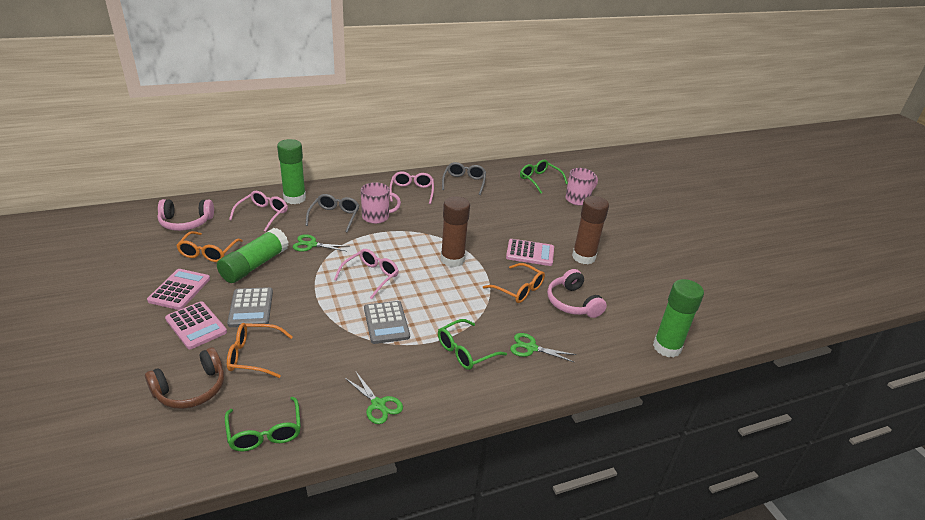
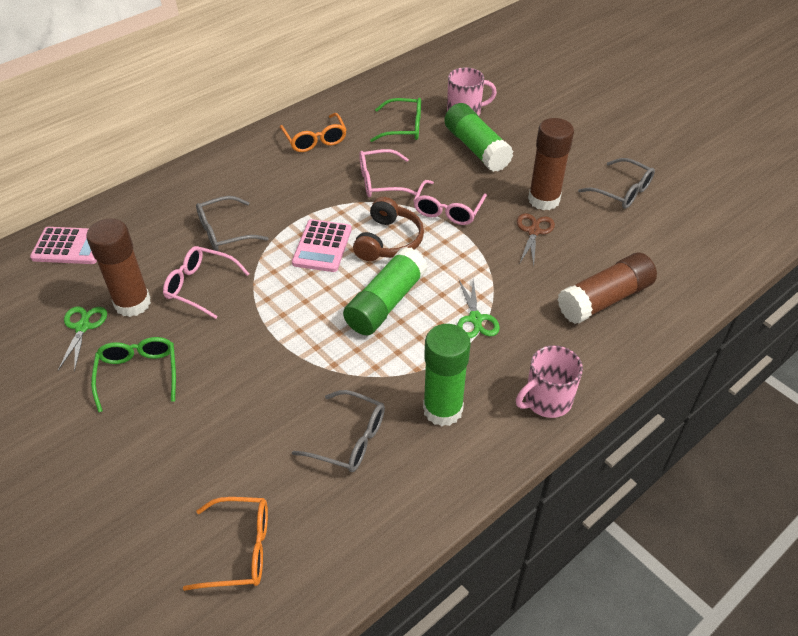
brown glue stick: [441,196,470,267] [572,196,609,264] = 2 -> [86,219,151,317] [528,118,574,210] [557,253,657,324] = 3
brown scissors: none = 0 -> [517,213,555,266] = 1
green glasses: [225,397,301,451] [438,319,507,370] [520,160,568,194] = 3 -> [91,337,176,412] [370,98,421,142] = 2
green scissors: [293,234,346,251] [345,372,403,424] [510,333,576,363] = 3 -> [58,306,107,372] [457,279,500,338] = 2
grey calculator: [227,287,273,327] [364,301,410,344] = 2 -> none = 0
grey glasses: [305,194,360,233] [442,162,486,195] = 2 -> [196,196,269,251] [292,390,385,472] [578,158,655,209] = 3
orange glasses: [176,231,243,262] [227,323,293,378] [483,263,545,303] = 3 -> [183,497,268,591] [280,113,347,152] = 2
pink calculator: [147,269,210,310] [165,301,227,349] [506,239,554,266] = 3 -> [30,227,97,264] [292,219,352,272] = 2
pink headphones: [158,199,214,231] [547,269,607,318] = 2 -> none = 0

